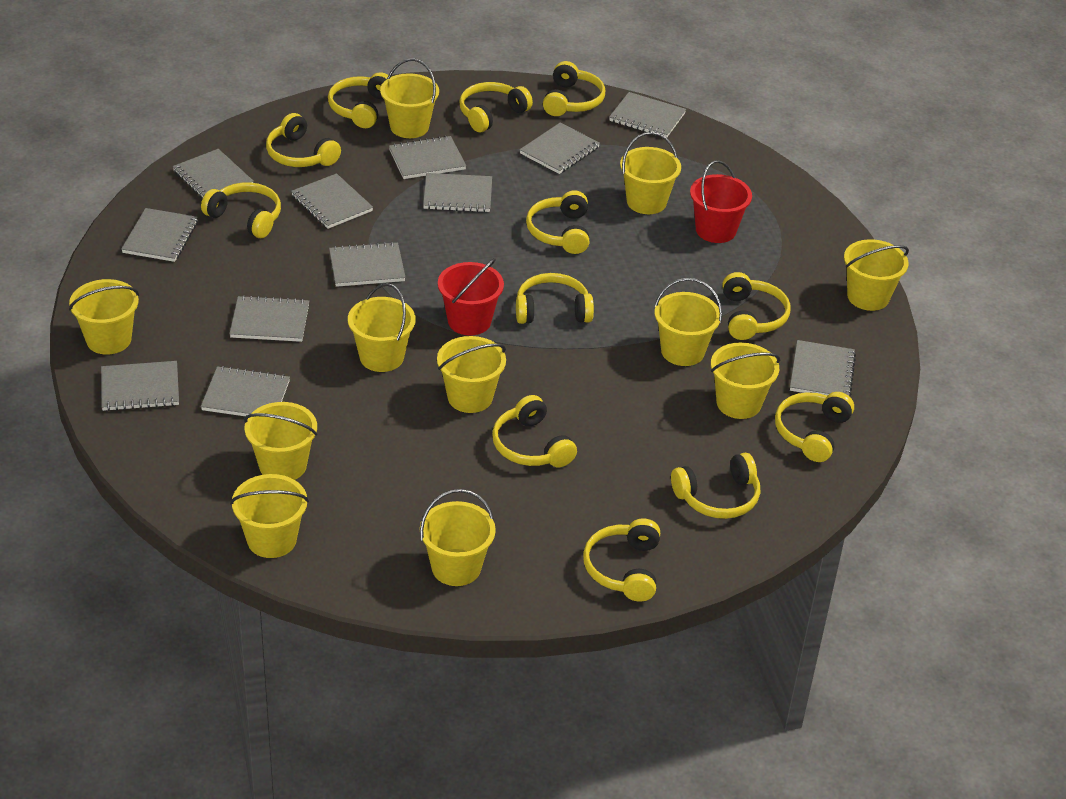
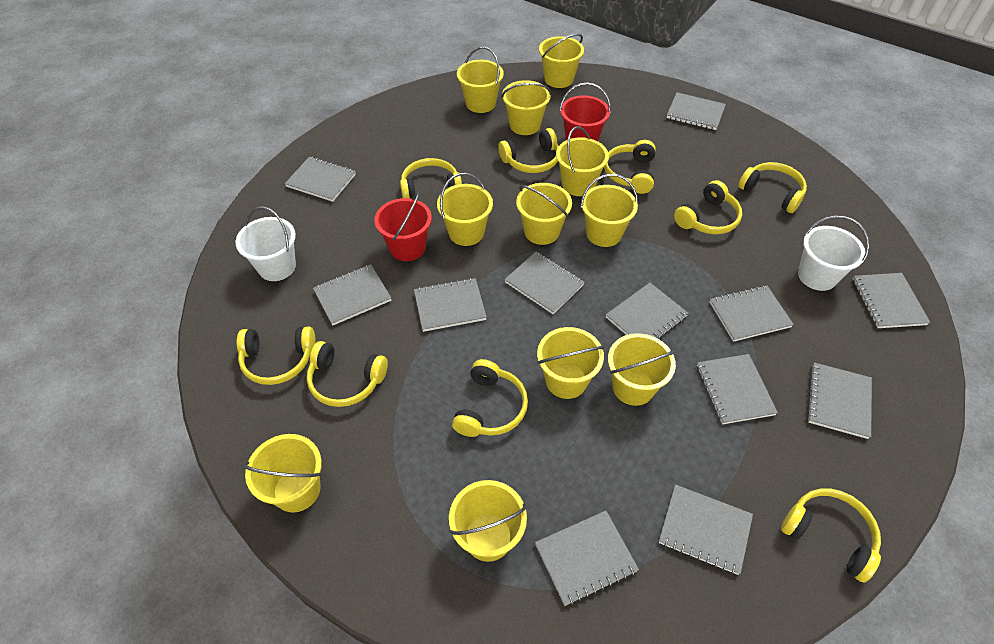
white bucket: none = 0 -> [235,207,296,281] [798,216,869,291] = 2
yellow headphones: [201,182,281,238] [266,113,341,167] [328,72,389,128] [459,82,533,132] [492,395,577,467] [516,273,594,324] [526,190,589,254] [543,61,605,116] [583,518,660,602] [671,453,760,519] [722,272,790,340] [775,392,854,462] = 12 -> [237,327,316,385] [307,341,388,407] [400,158,462,199] [452,359,528,437] [498,128,559,173] [604,140,656,194] [674,180,742,234] [738,162,807,213] [781,488,881,583] = 9

